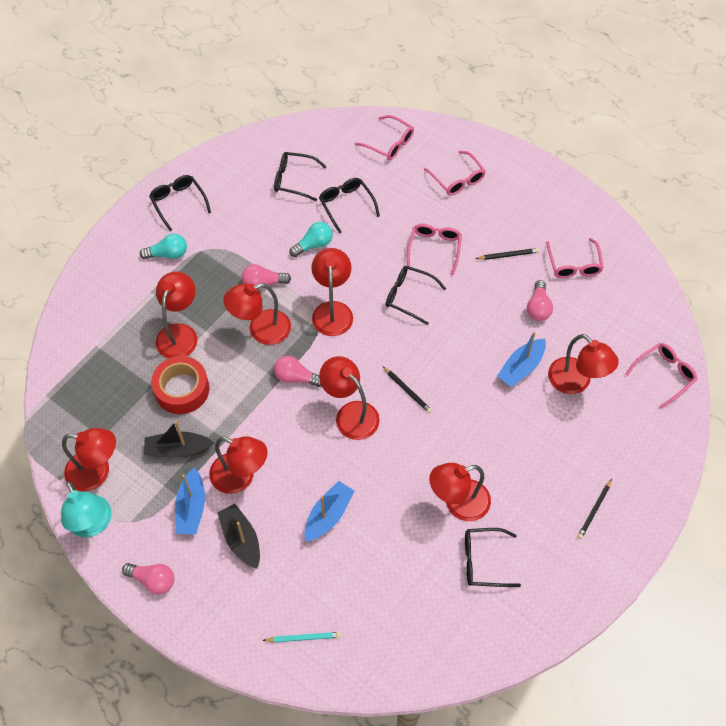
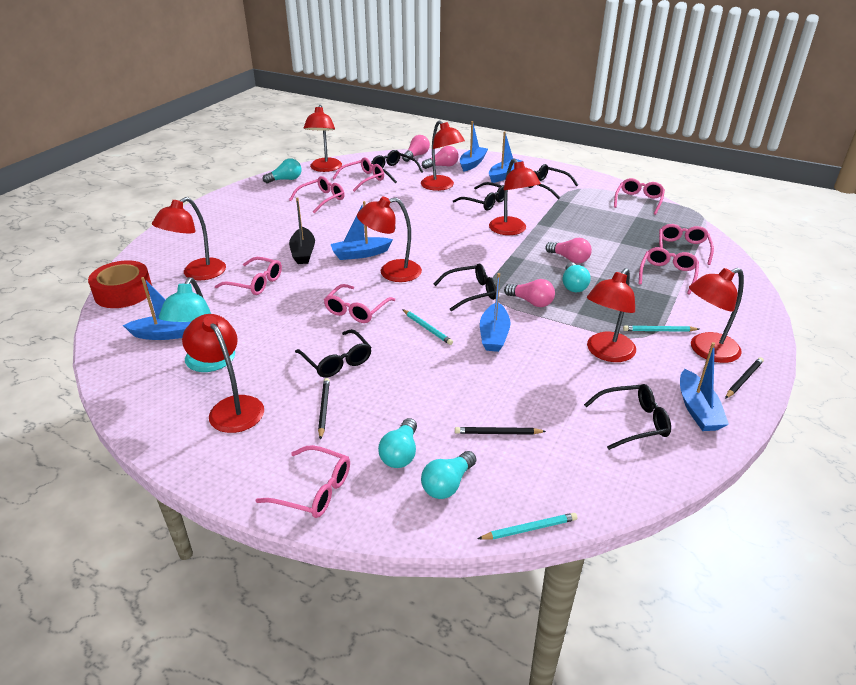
black boat: [144,421,214,458] [217,504,260,569] = 2 -> [289,197,315,264] = 1
black glasses: [149,175,211,231] [274,152,327,201] [319,178,380,234] [386,266,446,325] [465,528,521,587] = 5 -> [295,329,371,378] [371,150,423,183] [434,263,496,311] [453,182,504,211] [528,164,578,199] [584,384,671,450] = 6
blue boat: [175,467,205,534] [304,481,355,542] [497,332,546,387] = 3 -> [123,277,191,340] [331,201,393,260] [460,121,488,172] [480,273,511,352] [489,131,522,183] [680,342,729,431] = 6
pink glasses: [355,115,414,160] [407,224,462,276] [424,151,486,196] [546,238,604,278] [625,343,698,409] = 5 -> [215,257,282,295] [255,445,350,518] [289,176,344,214] [324,284,395,323] [333,157,384,192] [614,178,665,215] [639,247,699,295] [659,224,714,265] = 8
turquoise light bulb: [140,234,187,259] [289,222,333,257] = 2 -> [263,158,301,183] [378,418,417,468] [421,451,476,499] [563,262,591,292] = 4
turquoise pencil: [262,632,341,643] = 1 -> [402,309,453,345] [478,513,577,540] [623,325,699,332] = 3

